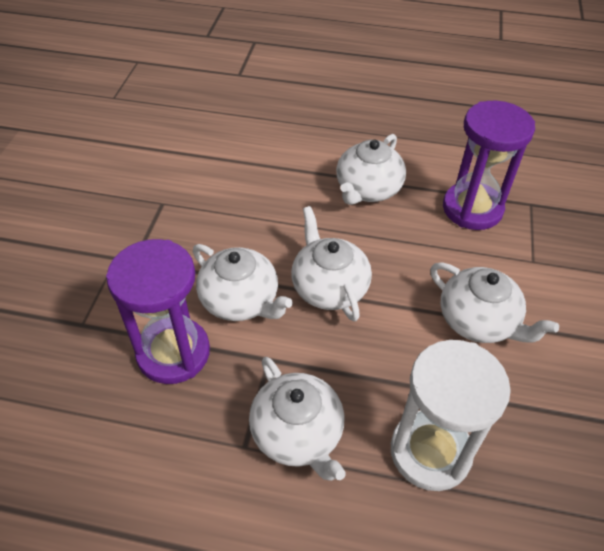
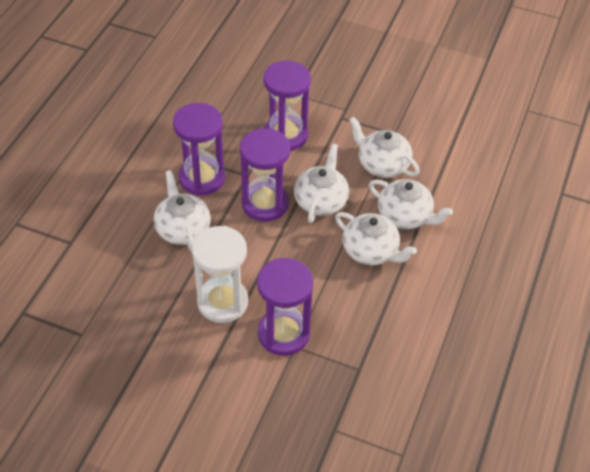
purple hourglass: [106,239,210,384] [443,101,535,230] = 2 -> [173,103,225,196] [240,128,290,222] [257,258,313,356] [263,60,311,151] = 4

